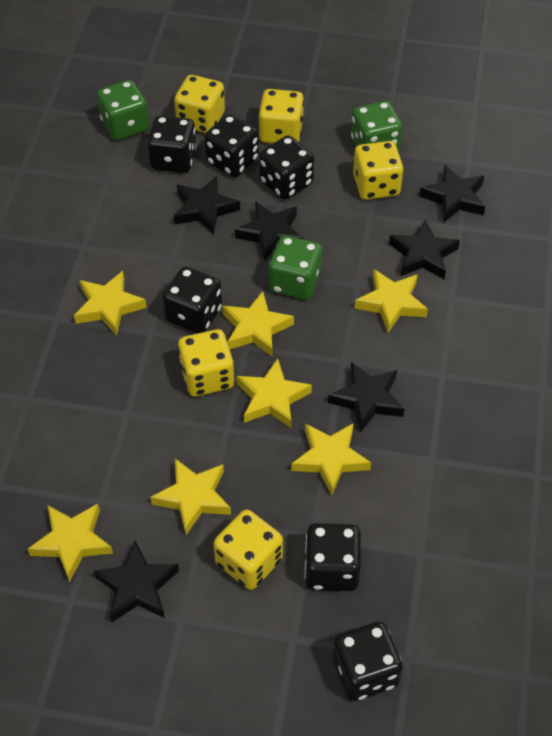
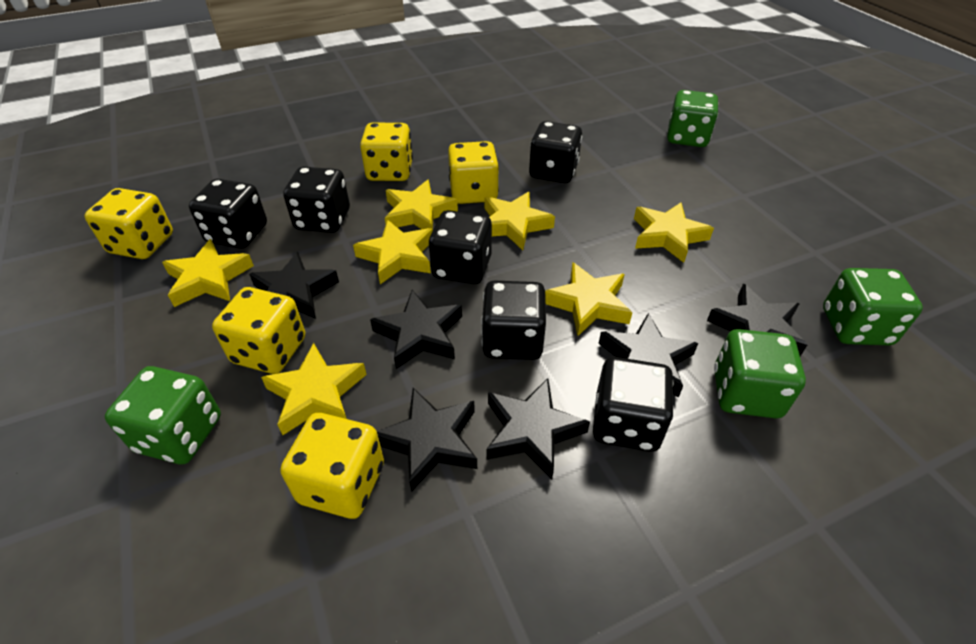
green dice: [97,80,149,140] [269,235,322,300] [351,101,402,152] = 3 -> [105,366,221,464] [667,90,718,147] [714,329,806,418] [823,268,923,345] = 4

